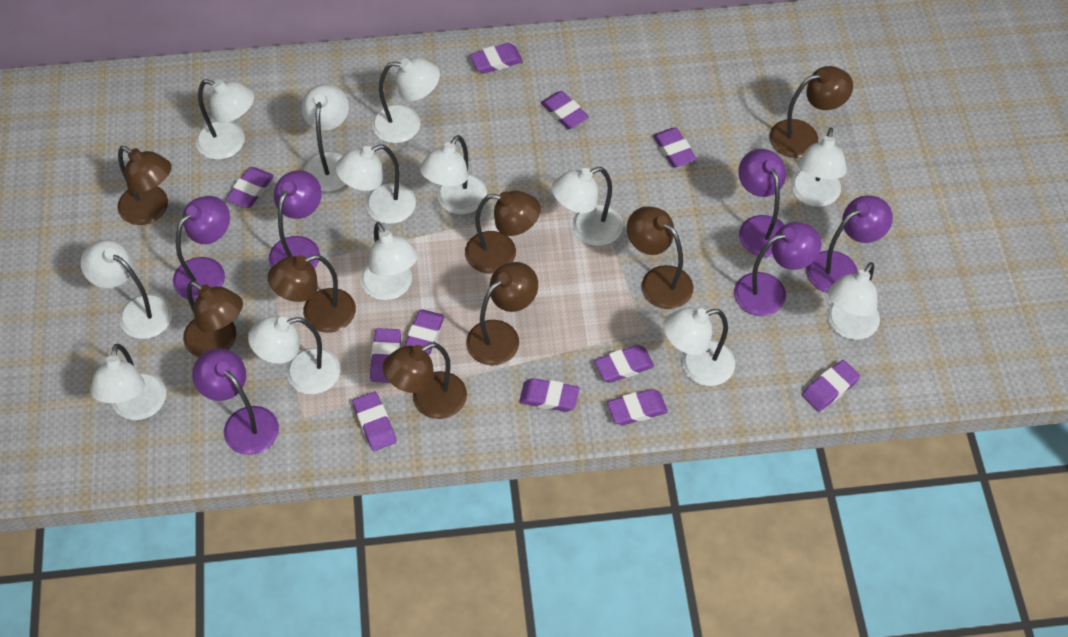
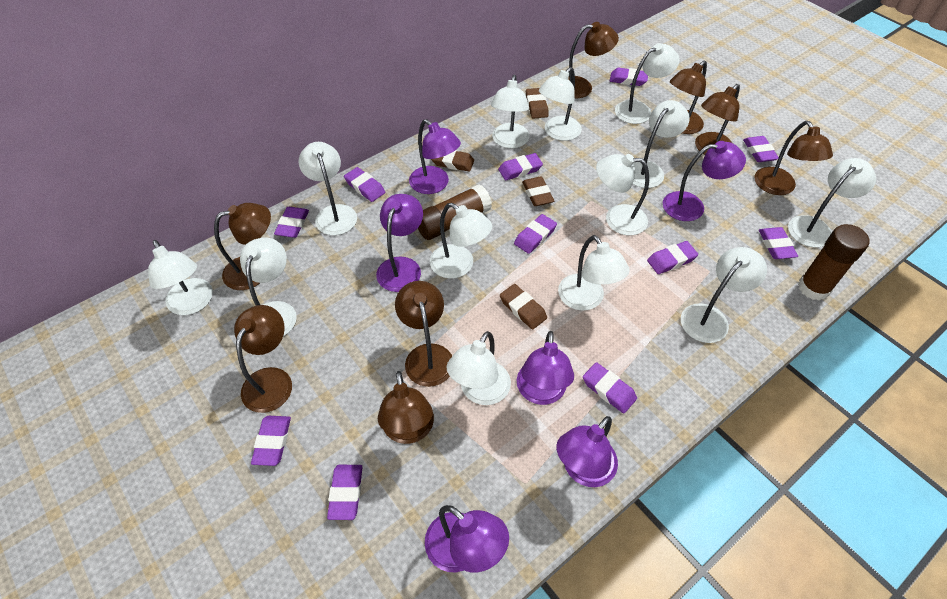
brown eraser: none = 0 -> [431,150,474,172] [500,284,547,330] [522,177,554,206] [526,88,549,119] = 4
brown glue stick: none = 0 -> [418,184,492,240] [798,224,869,301] = 2

